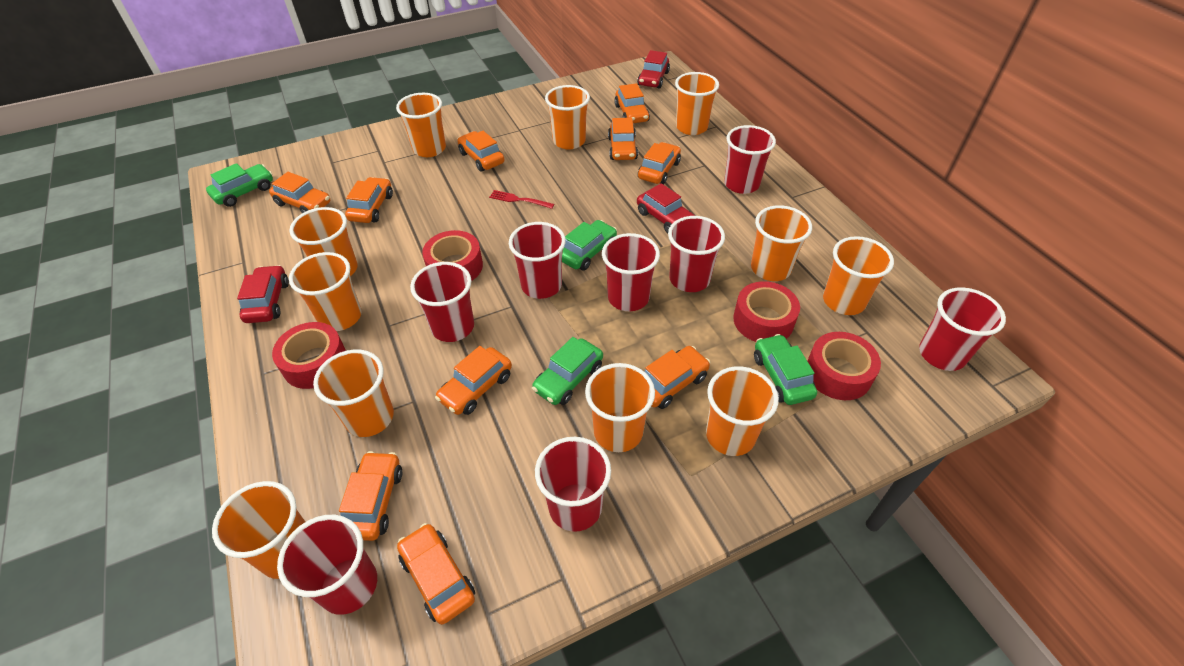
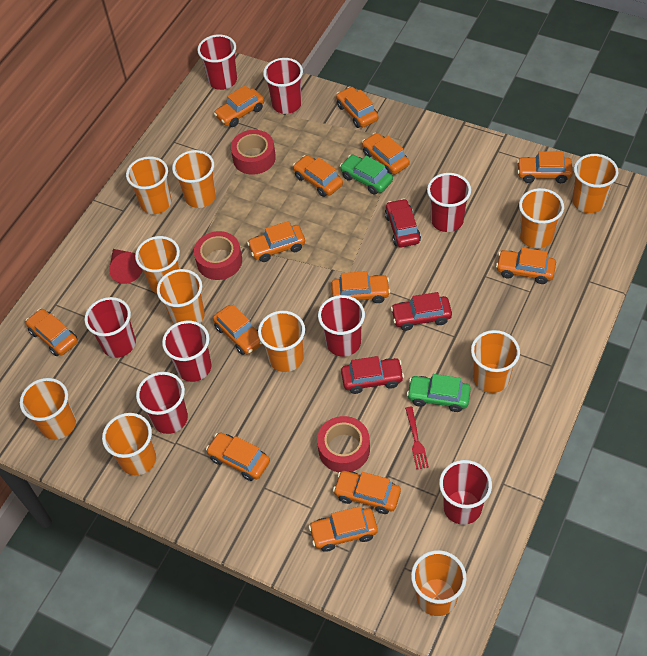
green car: [206,163,273,207] [532,337,603,405] [562,220,617,271] [754,334,817,405] = 4 -> [340,155,393,195] [407,374,471,412] = 2
orange car: [269,172,330,213] [339,451,402,541] [345,177,393,223] [397,523,475,624] [435,346,512,415] [457,131,504,172] [608,118,638,160] [614,83,650,123] [638,142,681,185] [644,346,710,409] = 10 -> [25,309,78,356] [206,432,270,481] [213,305,263,355] [214,85,264,127] [247,221,305,262] [293,155,343,197] [309,506,378,552] [331,271,390,303] [333,471,401,514] [336,87,379,128] [362,133,410,174] [496,247,556,284] [517,151,573,183] = 13
red cone: none = 0 -> [109,249,143,284] = 1
red tape: [272,322,346,389] [422,230,483,281] [733,281,800,342] [807,332,881,400] = 4 -> [194,231,242,280] [231,130,276,175] [317,416,370,472] = 3

